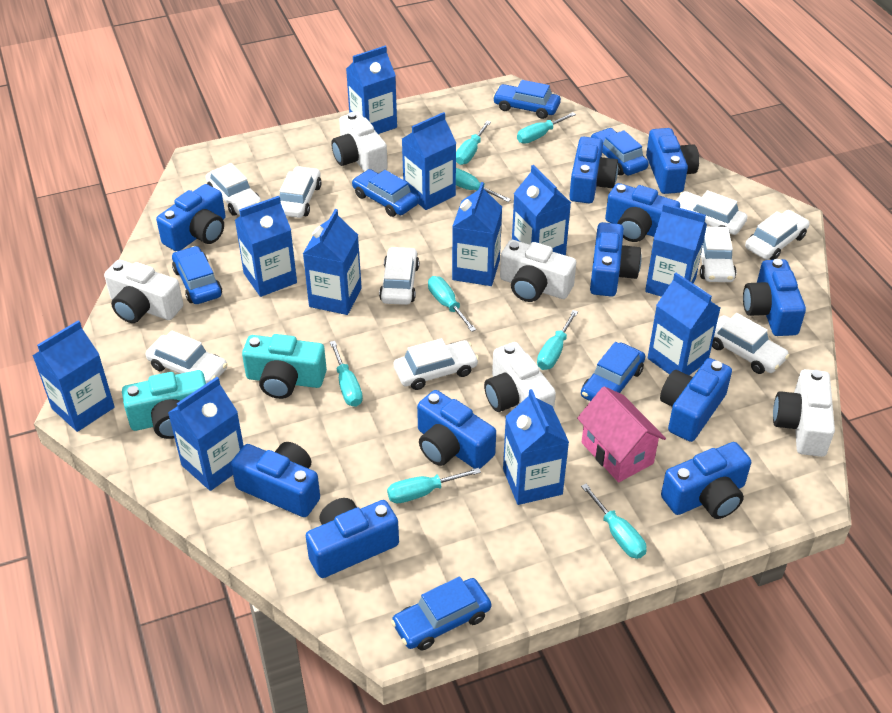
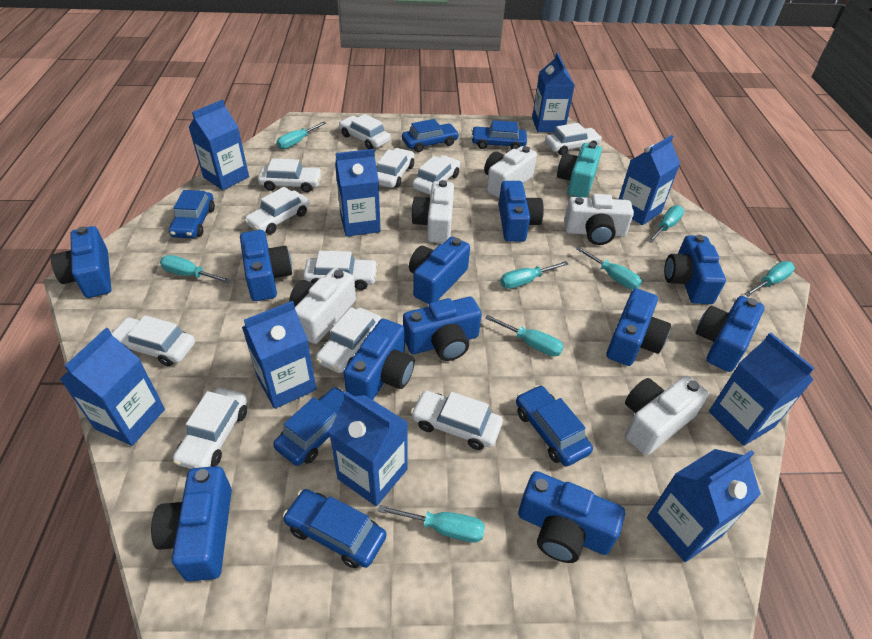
blue carton: [32,320,115,432] [168,377,244,491] [235,196,297,297] [303,209,362,315] [346,46,397,134] [402,112,456,210] [452,182,502,286] [503,389,569,505] [512,165,571,256] [645,204,707,297] [648,273,720,375] = 11 -> [60,328,165,446] [188,100,249,190] [242,301,316,409] [329,391,408,506] [335,149,381,237] [532,53,575,132] [619,135,680,225] [647,449,761,562] [709,333,814,446] = 9
pink house: [577,386,666,482] = 1 -> none = 0
turquoise camera: [122,370,206,439] [242,334,327,399] = 2 -> [557,143,602,198] = 1
white car: [146,331,227,384] [206,163,262,216] [280,166,322,218] [379,247,419,305] [394,338,479,390] [676,190,747,235] [700,227,737,282] [712,313,789,374] [745,210,809,260] = 9 -> [111,315,195,366] [173,388,248,469] [244,187,310,234] [258,158,322,192] [303,251,378,290] [316,307,382,373] [339,114,391,149] [377,148,414,188] [411,391,503,450] [412,155,460,195] [545,123,602,155] = 11

